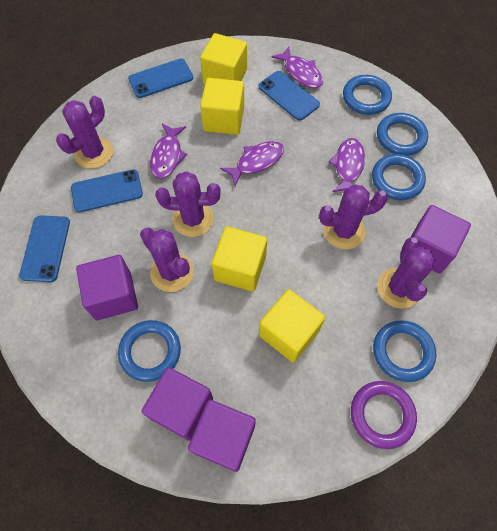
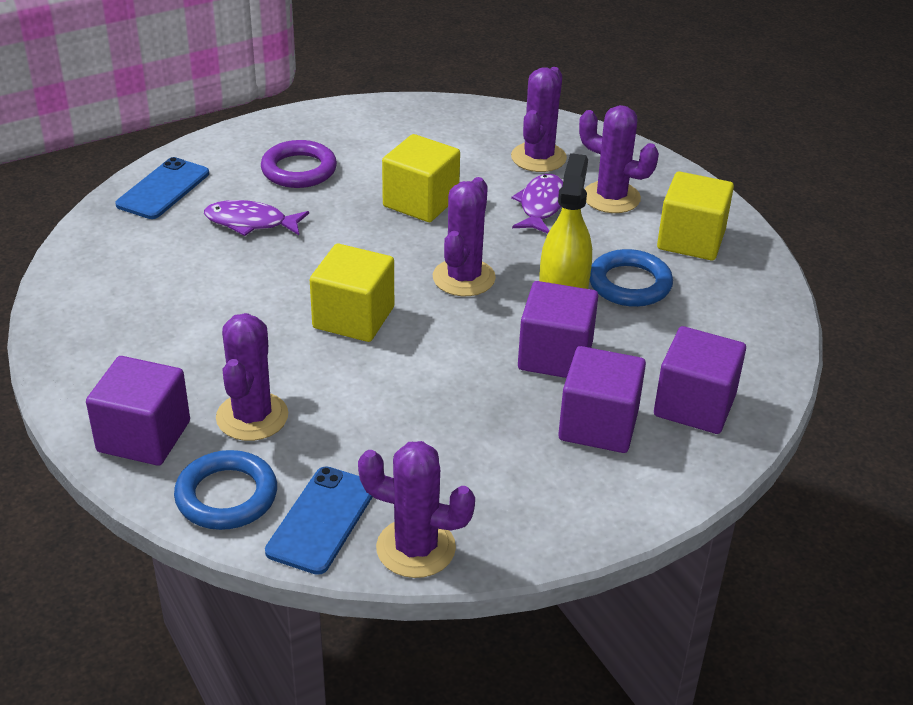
blue phone: [19,215,70,282] [71,169,143,212] [128,58,193,98] [258,71,320,121] = 4 -> [116,157,209,219] [265,466,373,575] = 2
blue ring: [118,320,181,382] [343,75,392,115] [372,154,426,200] [373,320,436,382] [377,113,428,156] = 5 -> [174,450,277,530] [590,249,673,307] = 2
purple fish: [150,124,187,179] [220,141,284,186] [271,47,323,88] [329,138,365,192] = 4 -> [204,200,309,236] [511,174,563,234] = 2
yellow cube: [200,33,247,84] [200,78,244,135] [212,226,267,291] [259,289,325,362] = 4 -> [310,244,394,342] [382,134,460,222] [657,171,734,260] = 3
yellow spray bottle: none = 0 -> [539,153,592,289] = 1

